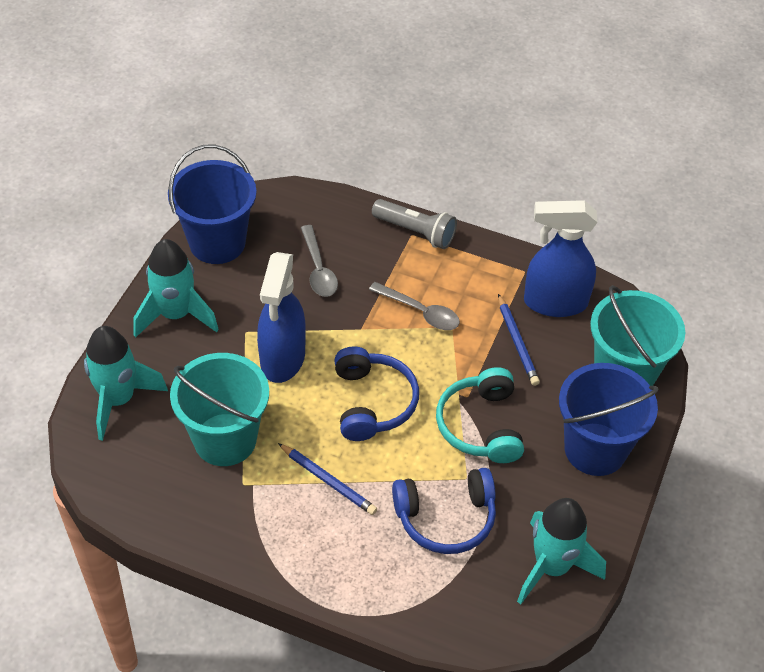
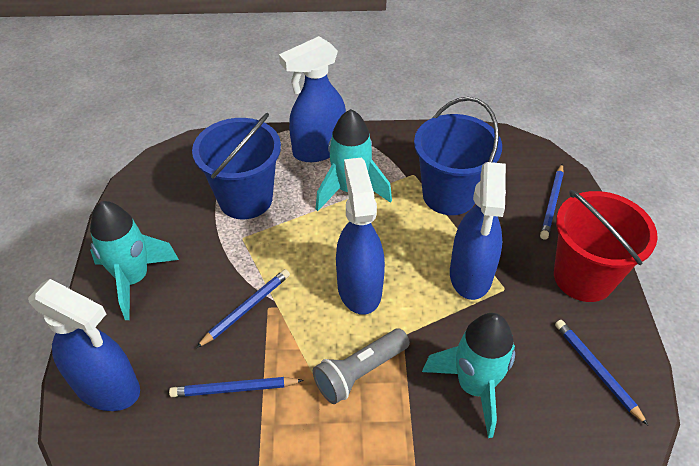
blue headphones: [334,346,419,441] [392,468,496,554] = 2 -> none = 0
blue pencil: [278,443,377,515] [498,294,540,386] = 2 -> [169,377,304,397] [196,269,290,348] [540,164,564,240] [555,320,648,425] = 4
blue spray bottle: [257,252,306,383] [524,200,597,317] = 2 -> [28,279,140,411] [279,36,346,162] [336,157,385,315] [450,162,506,300] = 4
grey spoon: [301,225,338,297] [369,282,460,330] = 2 -> none = 0
red bucket: none = 0 -> [554,190,658,302] = 1
turquoise bucket: [170,353,269,466] [590,285,685,386] = 2 -> none = 0
turquoise headphones: [436,367,524,463] = 1 -> none = 0

